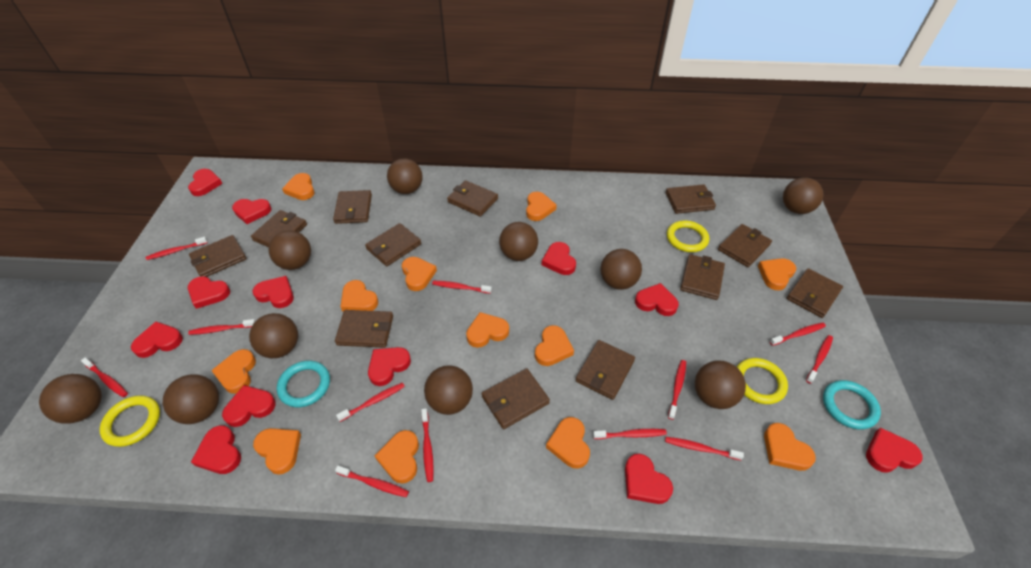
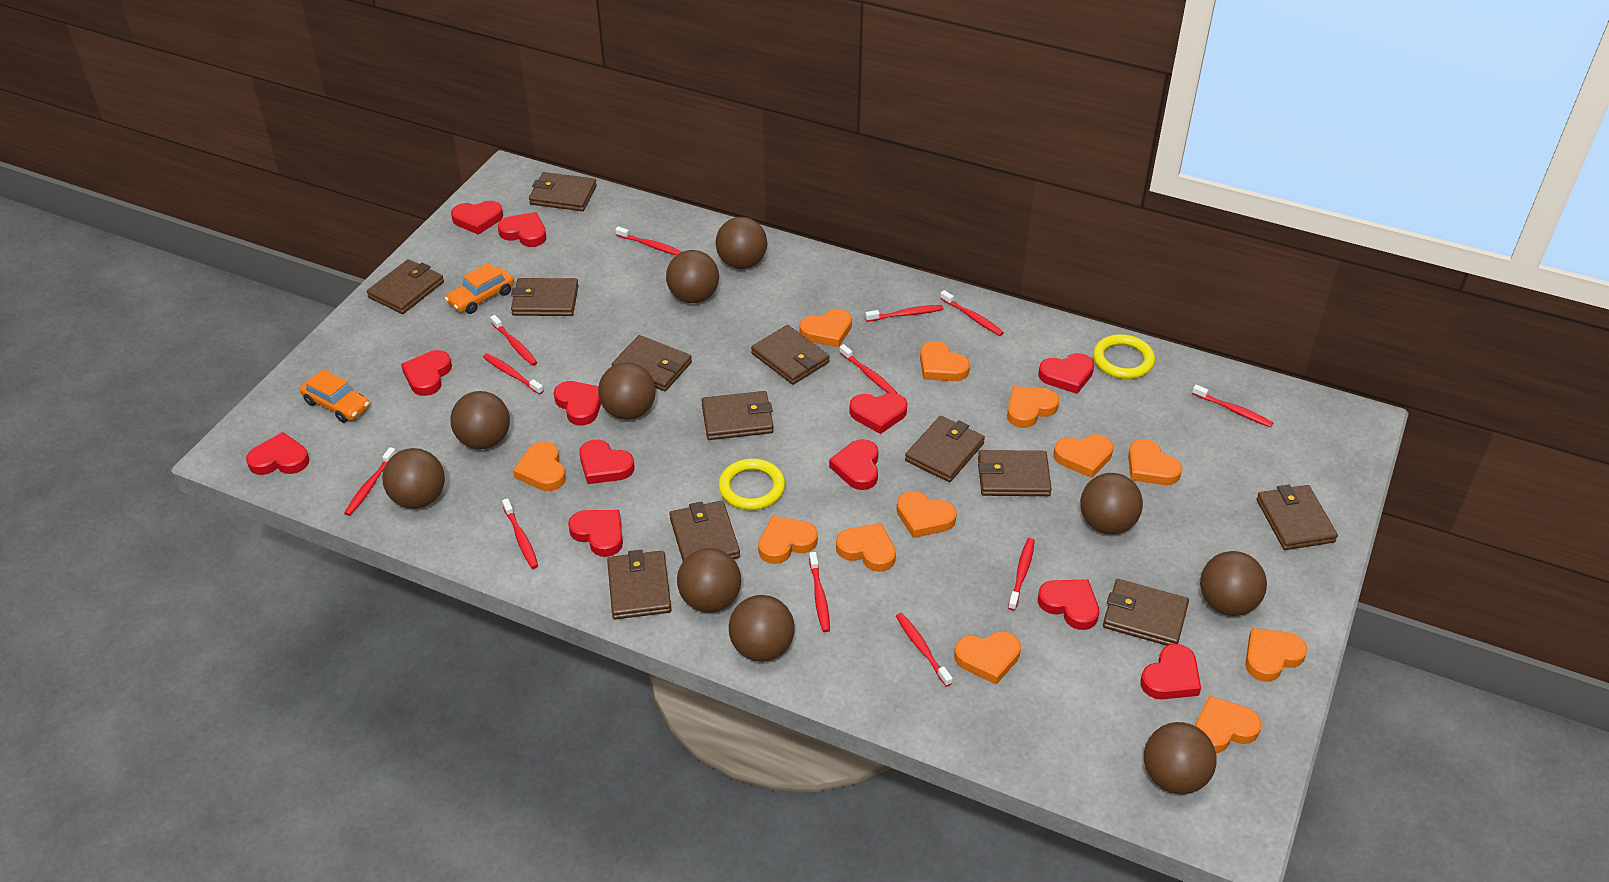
orange car: none = 0 -> [300,369,370,423] [445,263,514,314] = 2
turquoise ring: [277,361,330,407] [823,380,881,430] = 2 -> none = 0
yellow ring: [100,395,160,447] [667,220,709,252] [737,358,788,404] = 3 -> [718,459,785,510] [1093,334,1155,379] = 2

